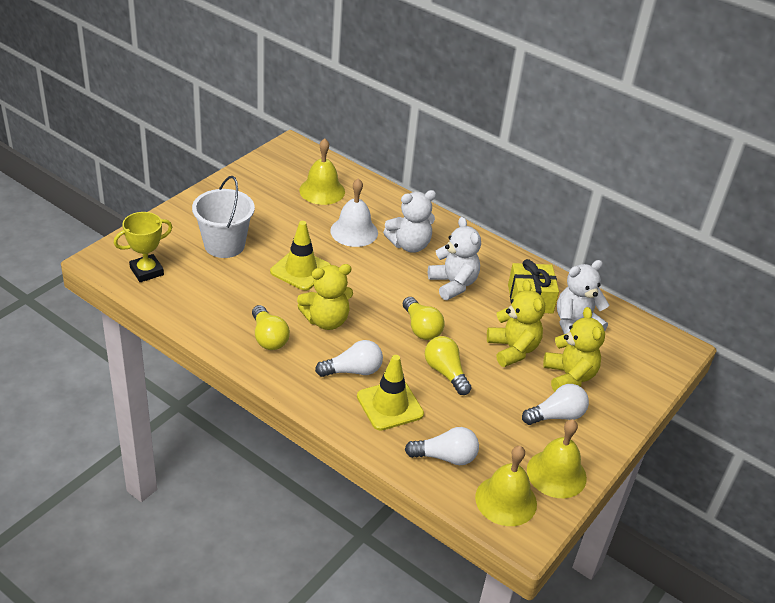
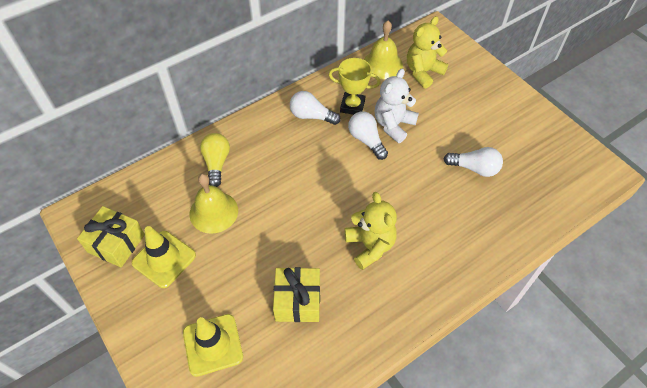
white bell: [330,178,378,247] = 1 -> none = 0
white bucket: [192,176,255,258] = 1 -> none = 0
white teddy bear: [383,190,436,253] [428,217,481,300] [557,260,609,334] = 3 -> [375,69,419,143] = 1
yellow bell: [299,138,345,205] [475,446,537,526] [527,419,587,498] = 3 -> [190,174,238,234] [364,21,403,79] = 2
yellow gift: [508,259,559,314] = 1 -> [77,206,145,268] [273,267,320,322] = 2
yellow light bulb: [252,305,290,350] [403,297,445,340] [425,336,472,395] = 3 -> [200,133,230,187] = 1
yellow teddy bear: [297,264,353,330] [487,280,545,367] [543,307,605,392] = 3 -> [345,192,397,270] [407,16,448,88] = 2

